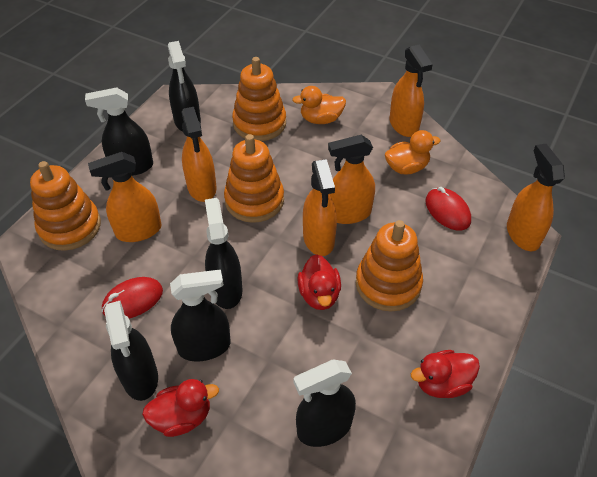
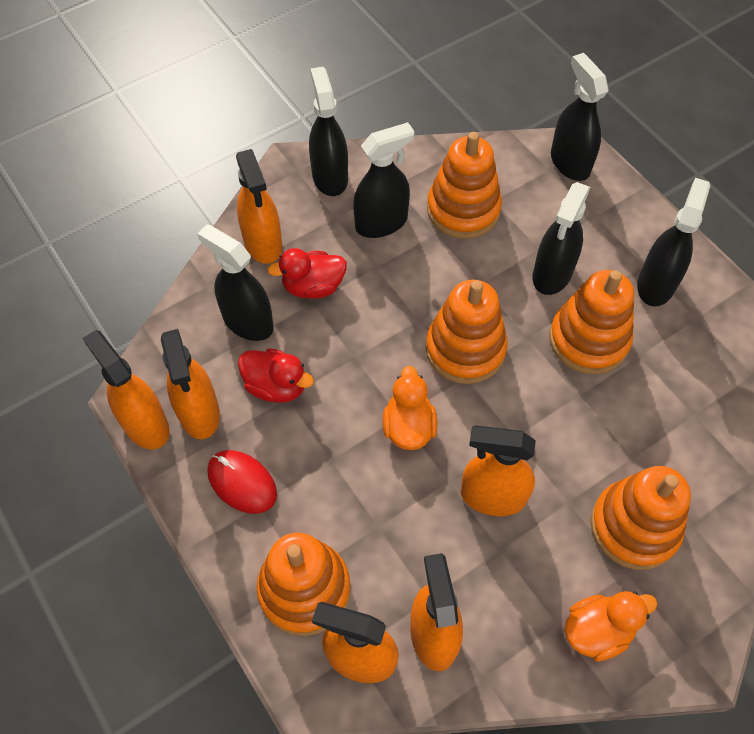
orange stacking toy: [30,161,101,251] [224,134,284,223] [232,57,286,141] [356,220,423,312] = 4 -> [256,533,351,636] [426,280,508,384] [427,132,502,239] [550,270,634,374] [591,466,691,570] = 5
red duck: [142,379,219,437] [297,254,341,310] [411,350,480,398] = 3 -> [238,348,314,403] [267,248,347,299] = 2
red mouse: [102,277,163,318] [426,187,471,231] = 2 -> [207,450,277,514] = 1

